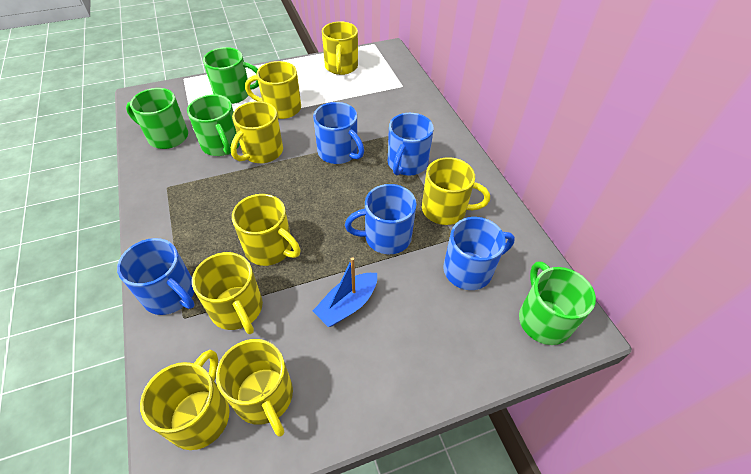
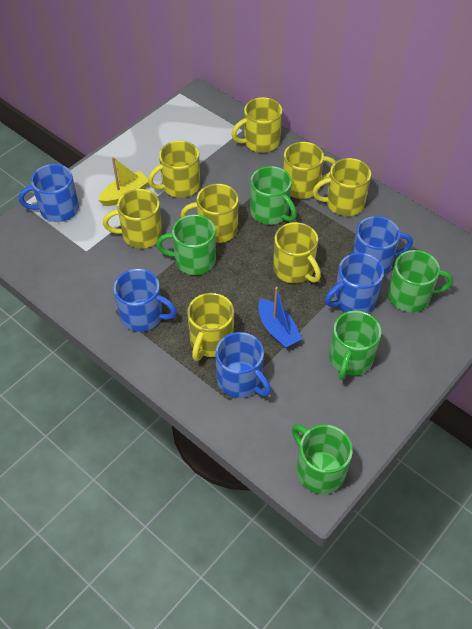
green mug: [126,88,188,149] [187,94,240,156] [203,47,259,104] [519,261,596,345] = 4 -> [156,214,216,275] [250,166,297,225] [292,424,353,494] [329,311,381,380] [388,250,453,312] = 5
yellow boat: none = 0 -> [98,157,148,206] = 1

